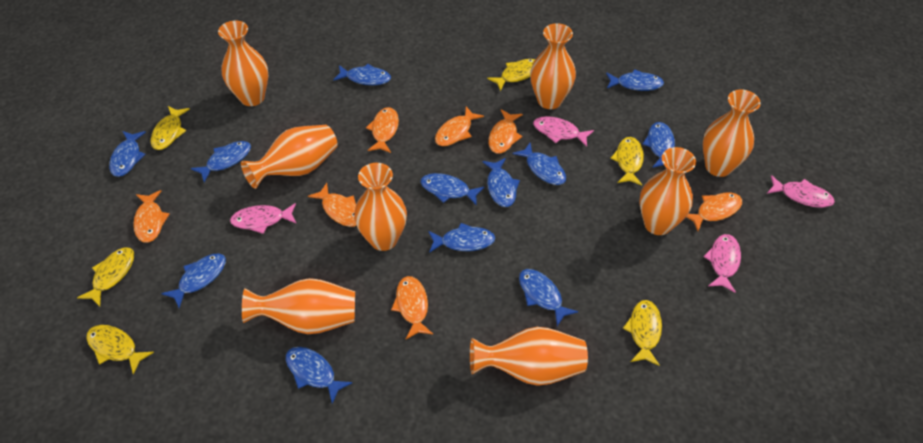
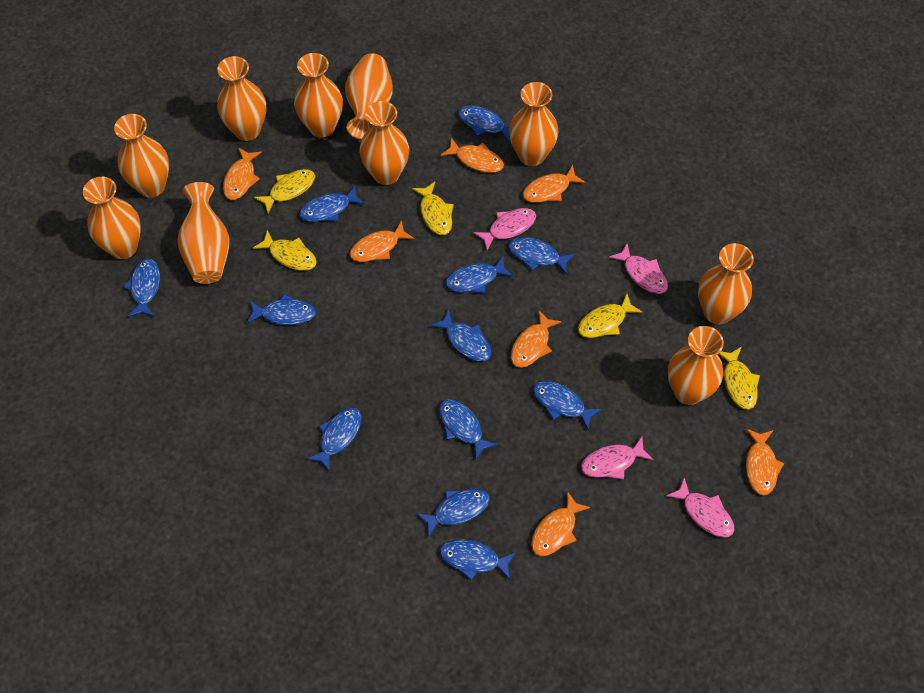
orange vase: [218,21,268,106] [241,125,338,189] [242,278,355,334] [354,163,407,251] [470,327,588,386] [530,23,576,109] [639,147,696,235] [703,90,761,177] = 8 -> [83,177,141,259] [114,114,169,198] [177,182,229,284] [217,56,266,141] [294,53,343,138] [345,53,392,140] [359,101,409,185] [509,82,558,166] [668,326,724,405] [698,243,754,325] = 10
yellow fish: [77,247,134,306] [86,325,154,375] [150,106,190,150] [487,59,535,91] [610,137,644,185] [623,300,662,366] = 6 -> [253,230,317,271] [254,169,315,213] [412,182,454,235] [578,294,642,338] [718,347,760,410] = 5

